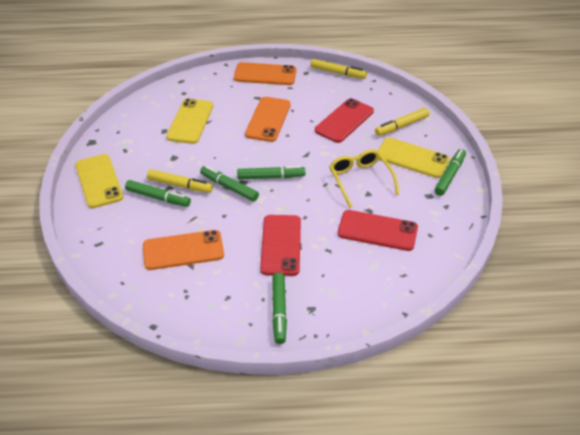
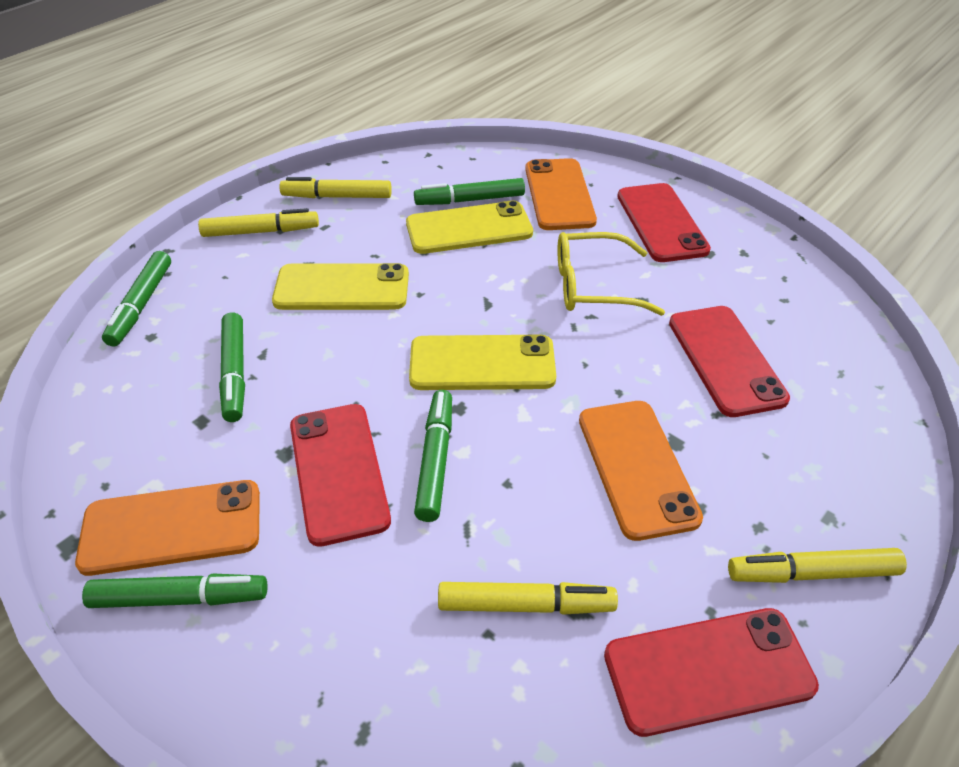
red phone: [260,215,301,276] [315,98,374,143] [338,210,418,251] = 3 -> [290,404,391,547] [604,608,819,737] [617,183,711,262] [669,306,790,417] = 4
yellow marker: [147,169,213,193] [311,59,367,79] [375,108,430,136] = 3 -> [198,208,319,237] [279,177,392,198] [438,582,618,615] [728,548,907,583] = 4

